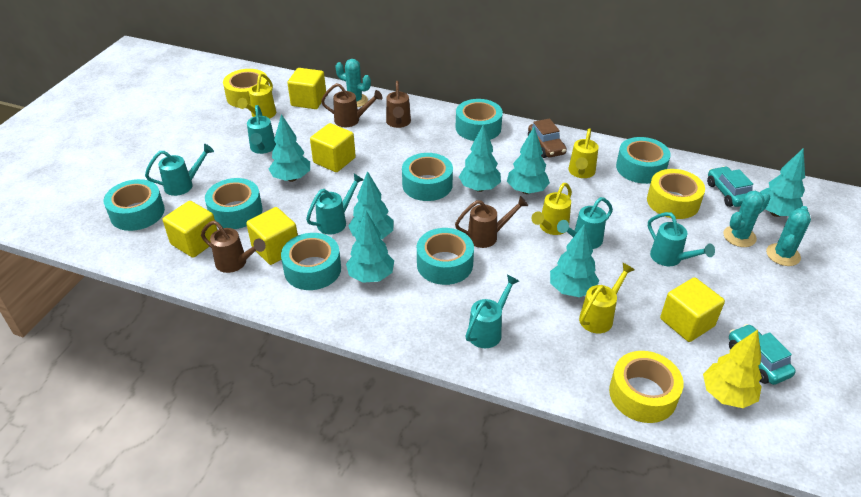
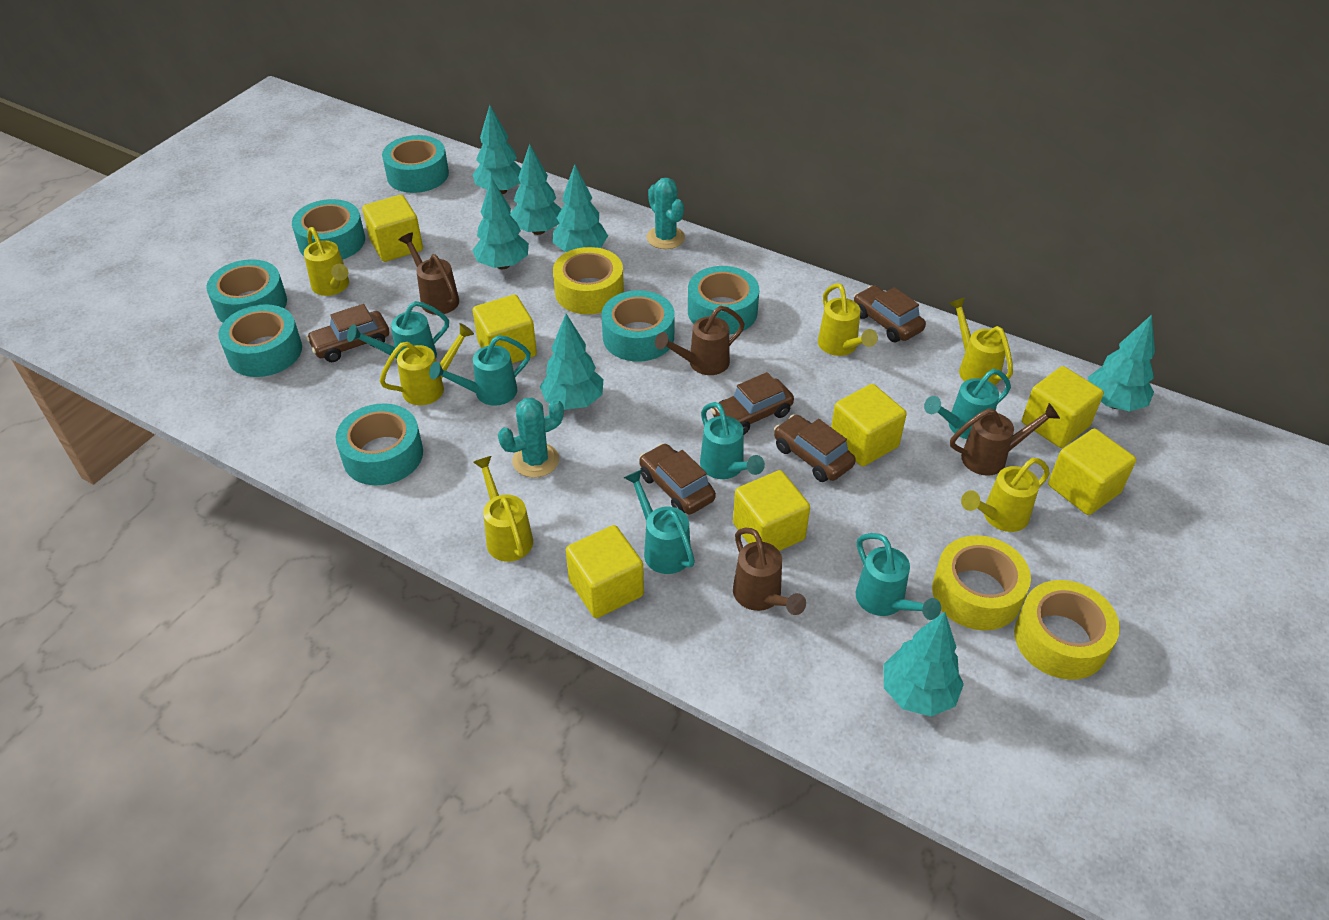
brown car: [528,118,567,158] = 1 -> [306,304,389,362] [639,443,716,514] [711,372,794,435] [774,415,856,482] [854,285,926,342] = 5
turquoise cactus: [335,59,371,107] [723,191,770,247] [766,206,811,266] = 3 -> [498,397,564,478] [647,178,685,249] = 2
turquoise car: [707,166,753,207] [729,324,796,385] = 2 -> none = 0
yellow cube: [163,201,217,258] [246,207,298,265] [288,68,326,109] [310,123,356,172] [660,277,725,342] = 5 -> [362,195,423,262] [473,294,537,363] [566,525,644,618] [733,470,810,551] [831,384,907,466] [1022,366,1104,448] [1048,429,1136,515] = 7
yellow tree: [703,329,762,408] = 1 -> none = 0
yellow watering can: [237,74,276,119] [531,183,572,235] [568,128,599,178] [579,263,635,333] = 4 -> [304,227,349,296] [380,323,474,405] [473,456,533,562] [818,283,878,356] [949,297,1013,385] [961,458,1050,532] = 6

